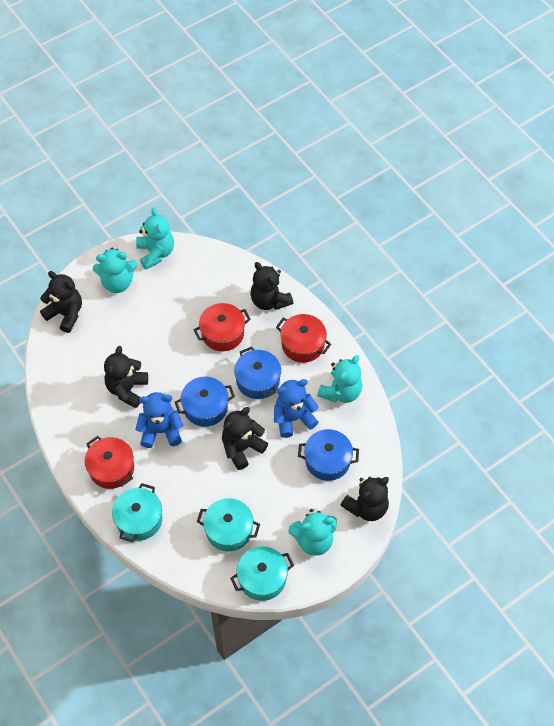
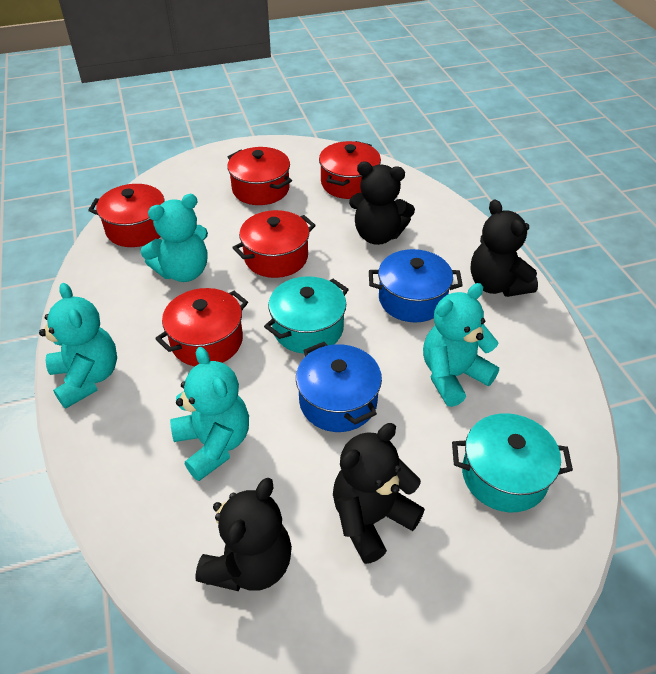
black teddy bear: [40,271,82,333] [104,346,148,408] [222,407,268,470] [250,262,293,310] [341,477,389,521] = 5 -> [195,478,292,591] [333,423,425,564] [349,162,415,245] [471,199,538,297] = 4
blue pot: [175,377,235,427] [234,347,281,399] [298,429,359,481] = 3 -> [296,342,382,432] [369,249,463,323] = 2
blue teddy bear: [135,392,183,448] [274,379,319,438] = 2 -> none = 0
red pot: [85,436,134,489] [194,303,251,351] [276,314,331,363] = 3 -> [88,184,165,247] [155,288,248,366] [227,147,292,205] [232,210,316,278] [319,141,381,199] = 5
turquoise pot: [112,483,162,542] [197,498,260,551] [230,546,294,601] = 3 -> [264,276,349,354] [452,413,573,512] = 2

